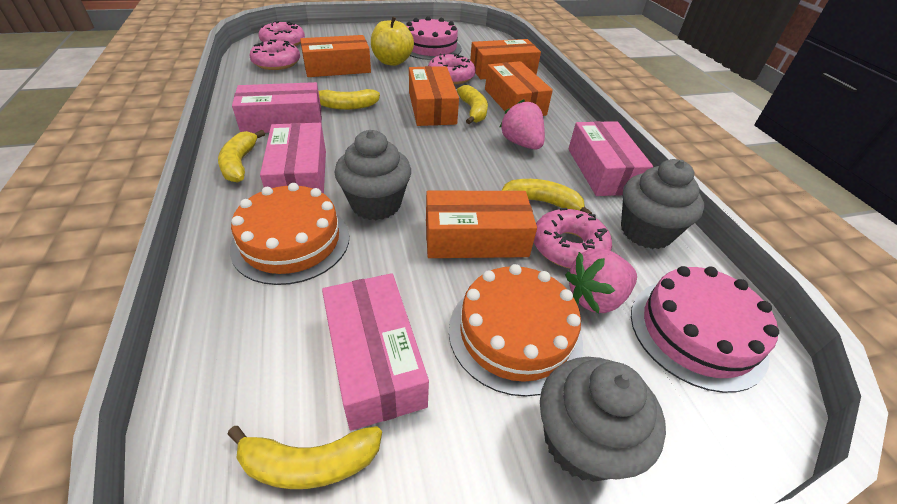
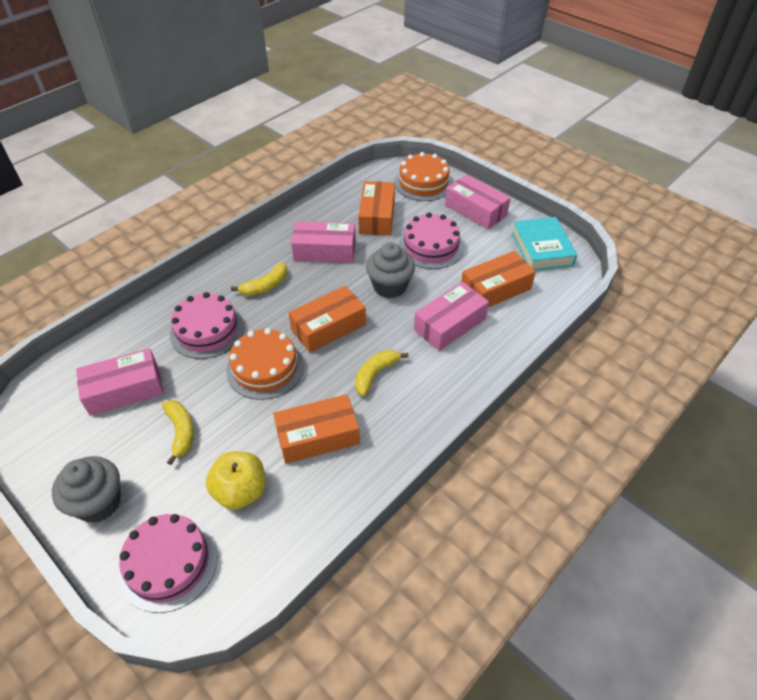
grey cupcake: [335,130,411,220] [540,357,666,482] [621,159,704,249] = 3 -> [52,456,121,523] [366,243,415,298] = 2
orange box: [300,35,371,77] [409,66,459,126] [426,191,537,258] [470,39,541,79] [485,61,553,116] = 5 -> [273,394,360,464] [289,286,366,353] [358,181,395,235] [461,251,536,307] = 4
pink cake: [406,16,462,60] [631,266,779,393] = 2 -> [119,514,218,613] [170,292,244,359] [399,213,464,269] = 3
pink donut: [249,39,300,70] [258,21,305,46] [428,53,476,85] [534,208,612,268] = 4 -> none = 0
pink strawberry: [499,99,545,149] [565,248,637,314] = 2 -> none = 0
turquoise book: none = 0 -> [512,217,577,271] = 1
yellow banana: [218,130,265,183] [227,426,382,489] [318,89,380,110] [457,85,488,124] [501,179,592,214] = 5 -> [162,400,194,465] [231,262,287,296] [355,350,409,396] = 3

